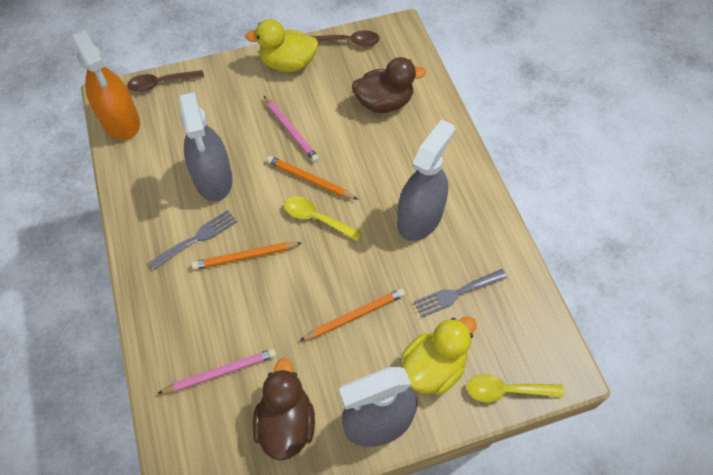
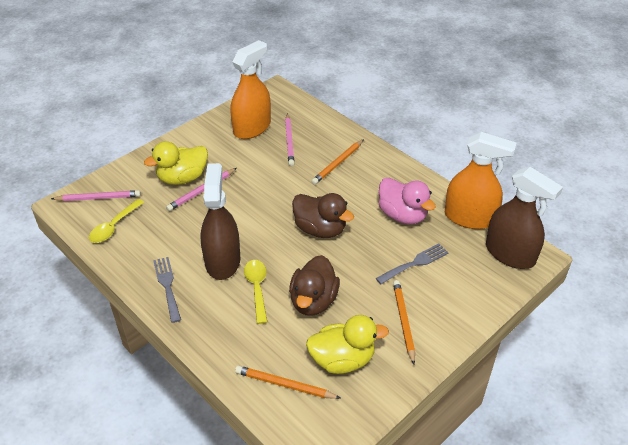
brown spoon: [127,70,204,92] [311,30,380,47] = 2 -> none = 0
brown spray bottle: none = 0 -> [201,163,240,280] [486,167,563,269] = 2
grey spray bottle: [179,92,233,201] [339,367,418,447] [397,119,455,241] = 3 -> none = 0
orange spray bottle: [71,30,140,140] = 1 -> [230,40,271,139] [445,132,517,229] = 2
pink duck: none = 0 -> [379,178,436,224] = 1
pink pencil: [157,349,277,394] [264,96,319,163] = 2 -> [51,190,141,201] [166,168,237,211] [285,113,295,166] = 3

